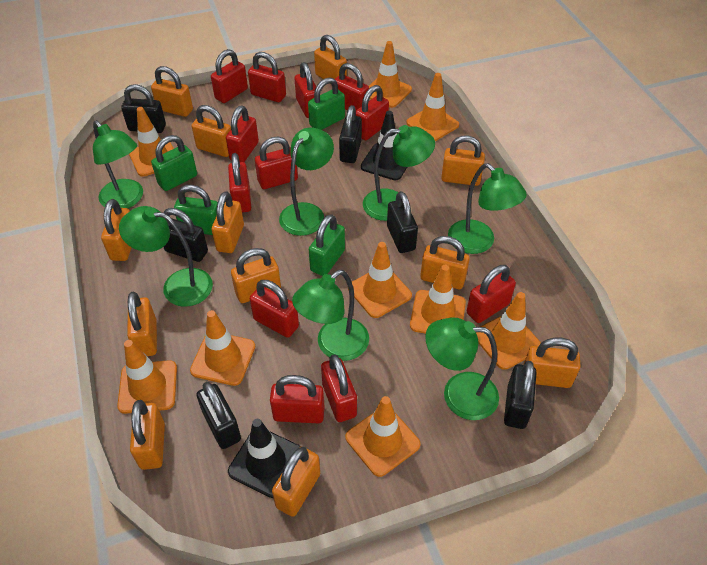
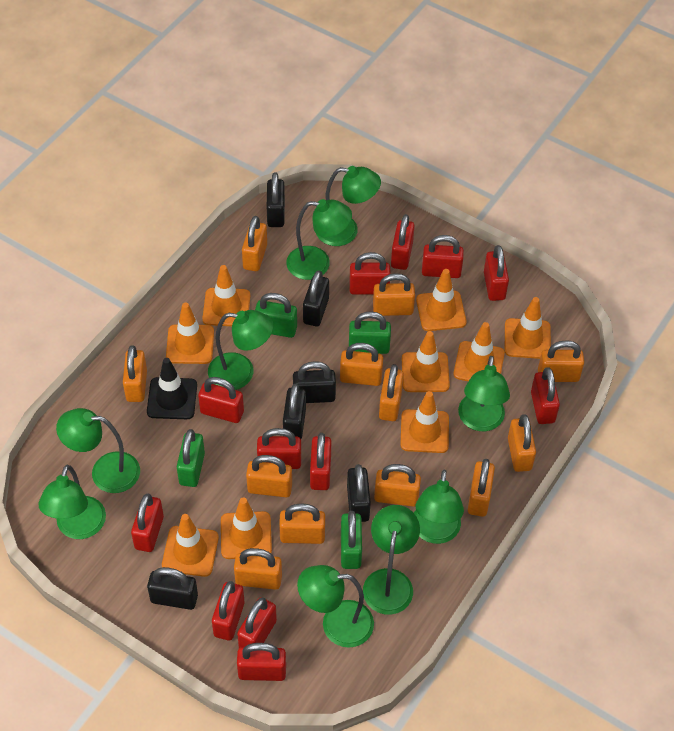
black traffic cone: [228,419,301,498] [361,111,407,181] = 2 -> [147,358,197,419] = 1
green lamp: [93,120,143,208] [119,206,213,307] [279,127,334,236] [292,270,369,361] [363,125,435,221] [425,317,499,420] [448,163,527,254] = 7 -> [39,465,106,539] [56,408,140,493] [208,310,273,390] [286,199,352,280] [297,565,374,648] [316,166,381,246] [363,505,420,615] [414,469,464,544] [458,356,510,431] = 9

